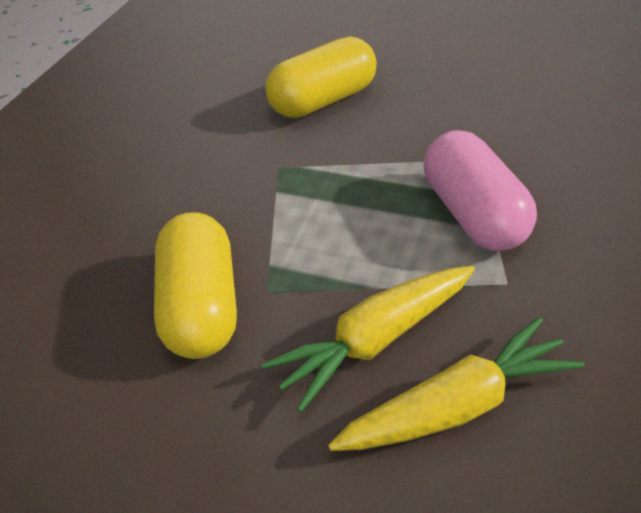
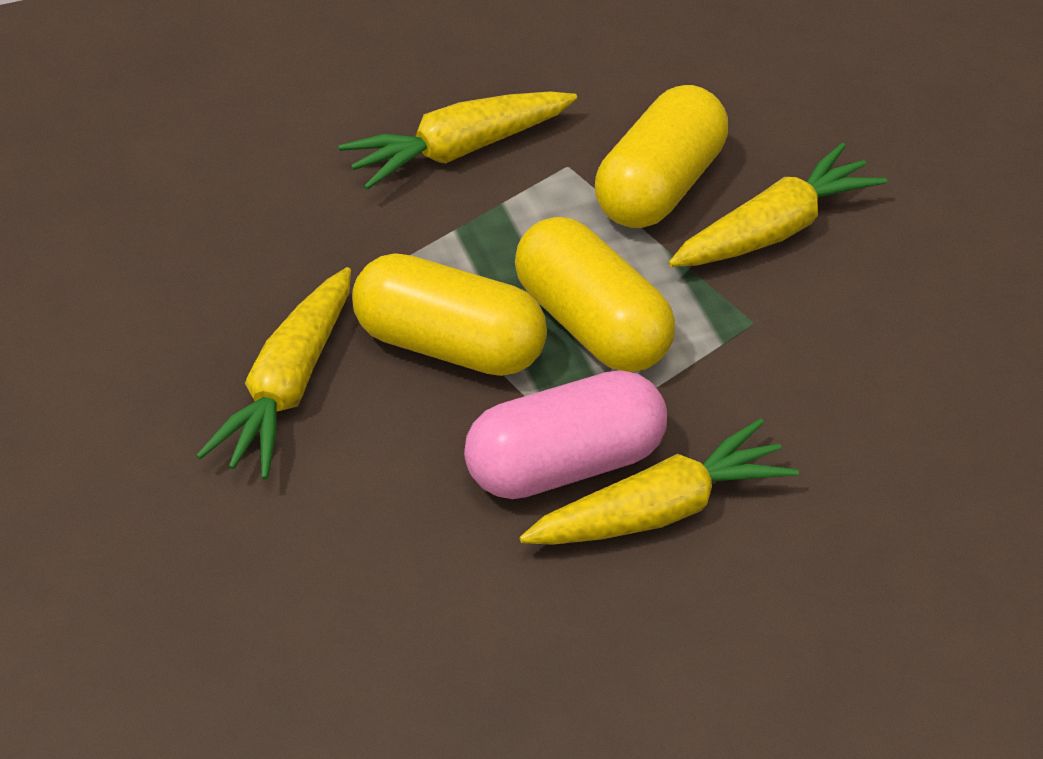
yellow capsule: [154,212,237,359] [265,36,377,118] = 2 -> [352,253,547,376] [515,217,675,372] [595,85,728,228] = 3
yellow carrot: [262,266,475,412] [328,317,585,451] = 2 -> [196,267,351,479] [339,91,577,190] [519,418,799,545] [668,143,887,267] = 4

